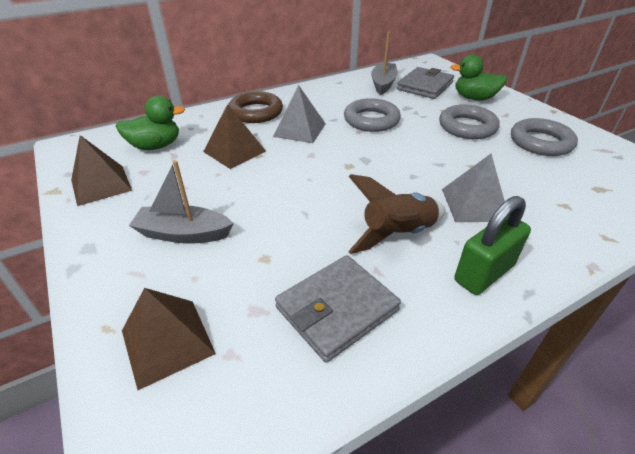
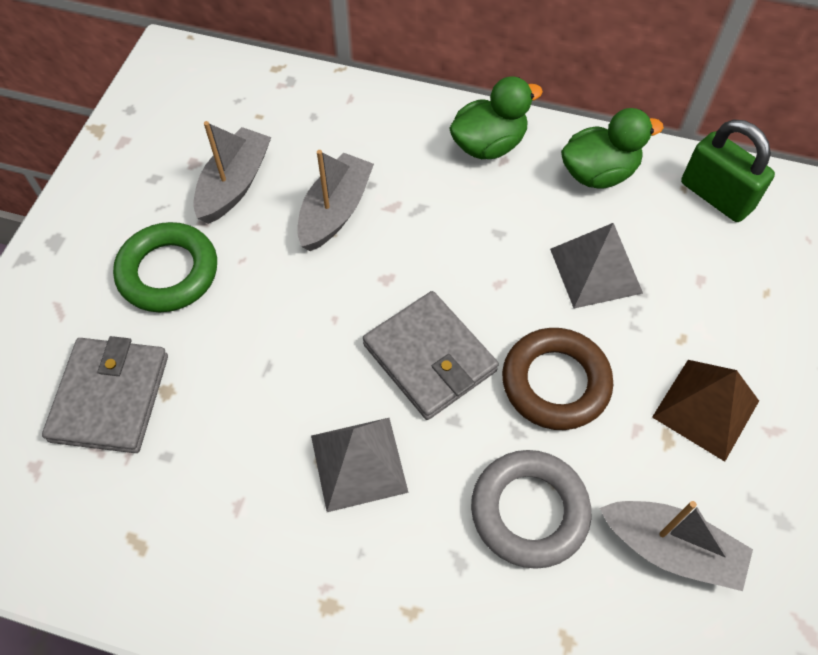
brown pyramid: [71,135,132,206] [122,288,216,390] [203,104,266,169] = 3 -> [652,360,759,462] = 1
brown rocket: [348,174,446,254] = 1 -> none = 0
green ring: none = 0 -> [113,222,217,312] = 1
grey boat: [129,160,234,244] [371,32,398,95] = 2 -> [193,121,271,224] [297,150,374,251] [600,501,753,591] = 3
grey ring: [344,98,401,132] [439,105,500,139] [511,118,578,156] = 3 -> [471,450,591,569] = 1

